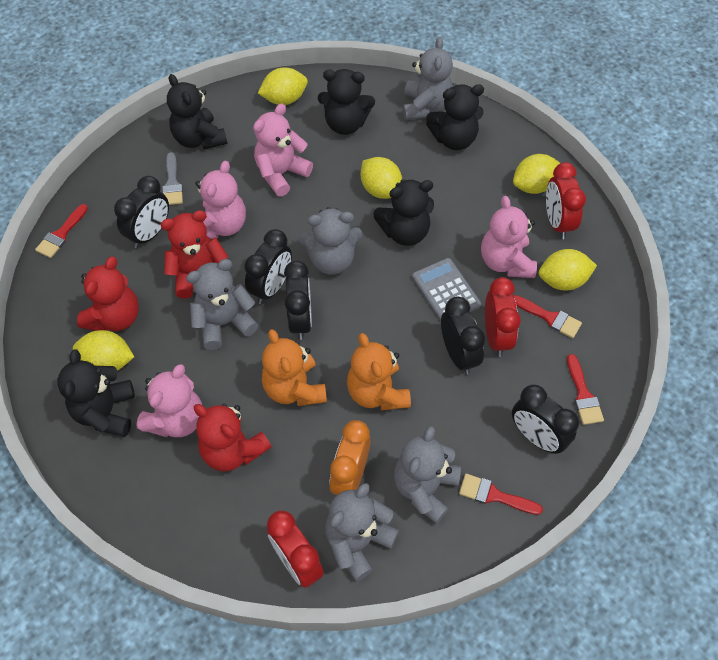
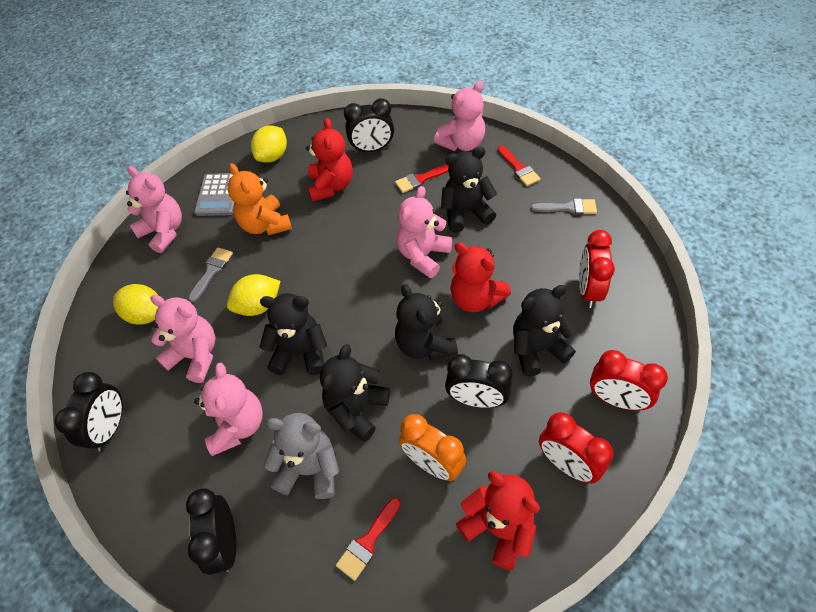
black clock: [114,176,169,248] [244,229,292,304] [284,260,312,340] [441,296,485,375] [512,384,579,454] = 5 -> [54,372,123,452] [186,488,236,575] [344,98,394,153] [445,354,513,408] = 4
grey brush: [162,152,183,205] = 1 -> [188,247,233,302] [531,198,597,215] = 2
grey teddy bear: [186,259,258,350] [298,207,362,275] [325,483,399,581] [394,426,461,524] [403,37,453,120] = 5 -> [263,413,339,499] = 1
orange teddy bear: [262,329,327,406] [347,333,411,410] = 2 -> [227,163,292,235] = 1
pink teddy bear: [136,364,202,437] [195,161,246,239] [253,104,313,197] [481,196,537,278] = 4 -> [126,166,182,253] [150,295,216,383] [194,363,263,456] [396,186,453,278] [434,81,485,151] = 5
red brush: [35,204,88,258] [459,474,543,515] [513,295,582,338] [567,354,604,425] = 4 -> [336,497,401,581] [395,164,449,193] [498,146,541,186] = 3
yellow lemon: [73,330,134,371] [258,67,308,105] [361,157,402,199] [513,154,560,194] [539,249,597,290] = 5 -> [113,284,159,325] [227,274,281,316] [251,125,287,163] = 3

